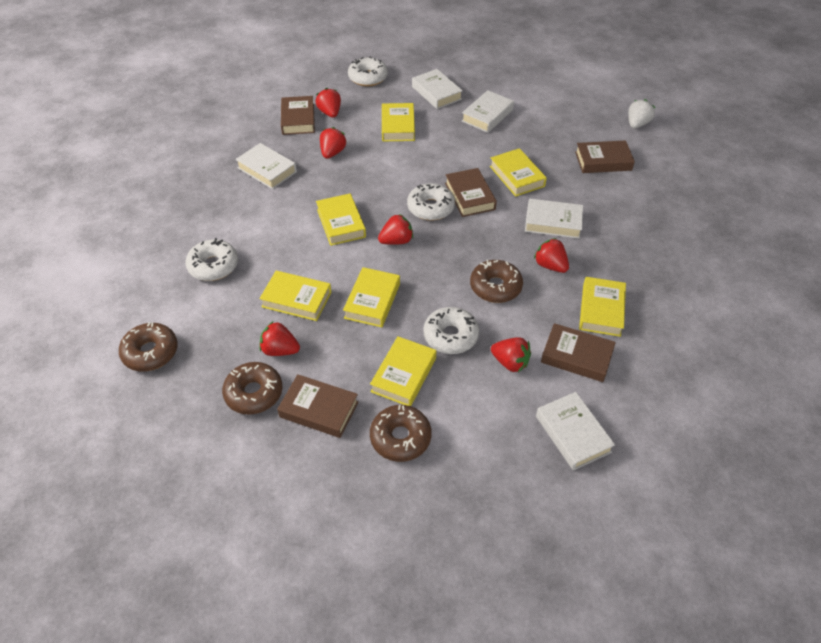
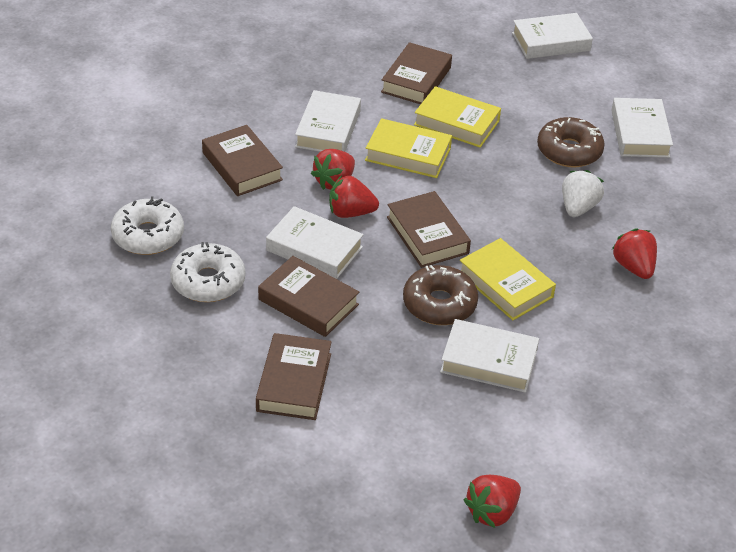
brown donut: [119,322,178,371] [222,362,282,415] [370,405,432,462] [470,260,523,303] = 4 -> [403,265,478,325] [537,117,605,167] = 2
red strawberry: [259,321,300,356] [316,88,341,118] [320,127,347,159] [378,214,413,245] [491,338,531,372] [534,238,569,273] = 6 -> [311,149,355,190] [329,175,379,218] [464,475,521,528] [612,228,657,279] = 4
white donut: [185,238,238,281] [348,57,388,86] [407,183,455,221] [423,307,479,354] = 4 -> [111,196,184,255] [170,242,245,302] = 2
yellow book: [259,271,331,321] [316,194,366,246] [343,267,400,327] [370,336,436,406] [382,103,415,141] [490,148,547,197] [579,277,626,337] = 7 -> [365,118,452,178] [414,86,501,148] [460,238,556,320] = 3

